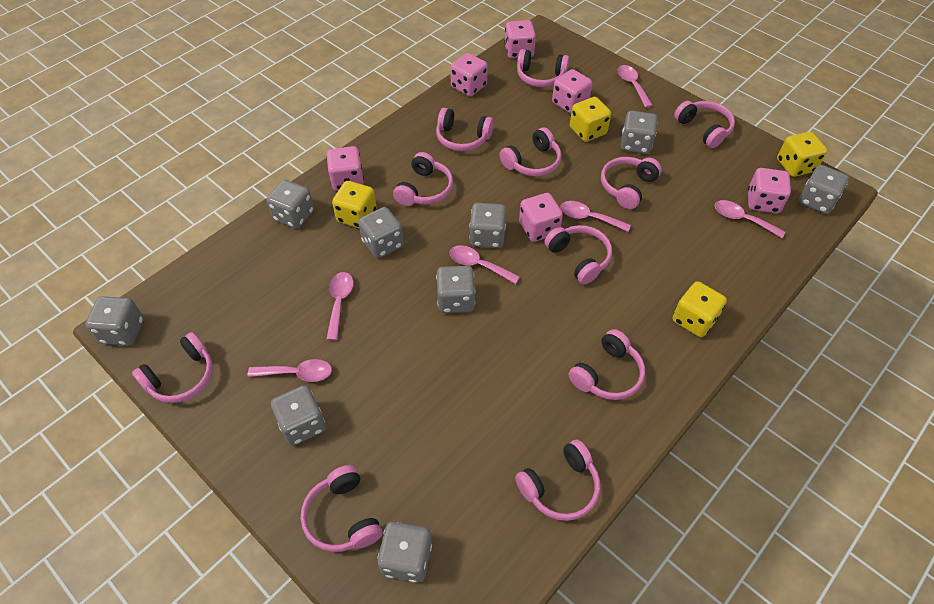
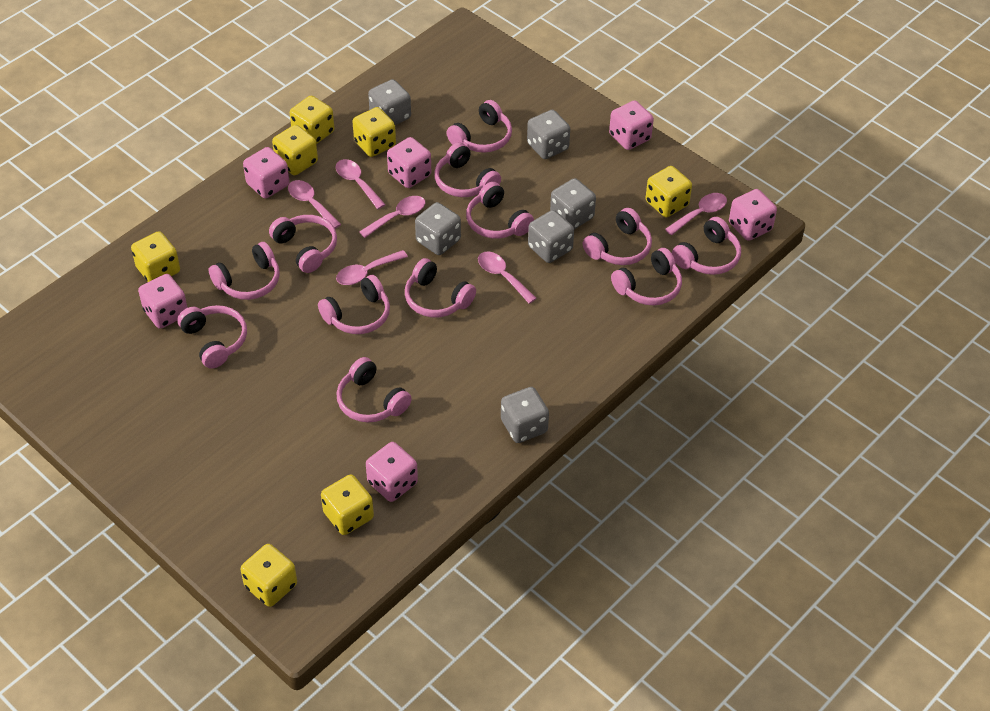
grey dice: [85,296,144,346] [267,180,314,229] [271,385,326,446] [358,207,404,258] [377,522,432,583] [436,266,475,313] [469,203,506,248] [621,111,658,154] [799,165,849,214] = 9 -> [368,79,411,125] [415,202,461,255] [501,387,549,443] [527,110,570,159] [528,210,574,263] [550,178,596,229] = 6
pink headphones: [132,332,213,403] [301,465,382,552] [393,152,453,206] [436,108,494,151] [500,127,562,176] [515,439,600,521] [517,49,569,87] [544,225,612,285] [569,329,645,400] [601,157,662,209] [674,101,735,148] = 11 -> [177,305,247,368] [208,242,280,300] [269,215,337,273] [318,275,390,334] [337,357,412,423] [405,258,476,317] [434,142,501,197] [446,100,512,153] [466,182,534,239] [583,208,652,265] [611,248,682,305] [672,217,741,275] = 12
yellow dice: [332,181,376,228] [570,97,611,142] [672,281,727,337] [777,132,827,177] = 4 -> [131,231,180,282] [240,544,297,607] [272,125,318,175] [290,96,334,144] [321,474,374,535] [352,107,396,157] [646,166,692,217] = 7

